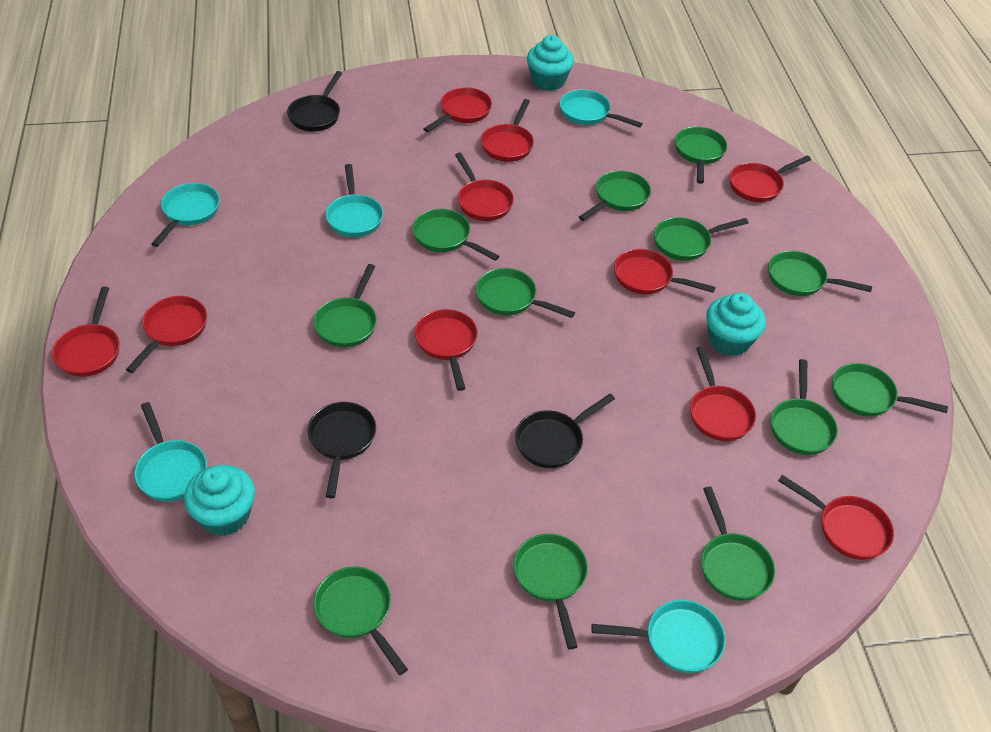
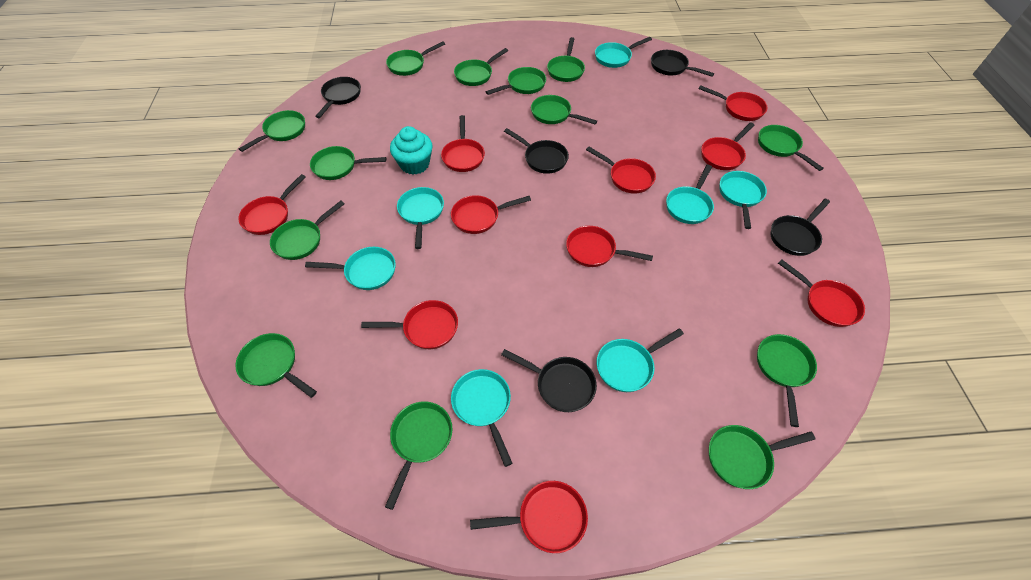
black pan: [287,71,342,132] [308,402,376,498] [515,394,615,468] = 3 -> [315,77,361,118] [501,349,597,412] [504,128,569,174] [651,50,714,77] [770,199,830,256] = 5
green pan: [314,264,377,347] [314,567,408,675] [412,209,500,261] [476,268,575,318] [514,534,588,650] [579,170,651,221] [654,217,748,261] [675,126,728,184] [701,487,775,601] [768,251,872,296] [771,359,838,455] [832,363,948,417] = 12 -> [235,333,317,398] [239,110,305,152] [270,201,345,260] [310,146,386,180] [385,401,452,510] [386,42,445,76] [454,48,508,86] [486,67,546,95] [531,95,597,124] [547,37,585,82] [709,425,816,489] [757,334,817,427] [758,125,824,171] = 13
turquoise cupcake: [184,465,255,536] [527,35,574,91] [706,292,766,356] = 3 -> [390,126,433,175] = 1
turquoise pan: [135,402,207,501] [151,183,220,247] [326,164,383,237] [560,89,643,128] [591,600,726,673] = 5 -> [305,247,396,290] [397,187,444,249] [451,369,512,467] [595,37,652,68] [597,328,684,392] [666,165,714,224] [720,171,767,229] = 7

